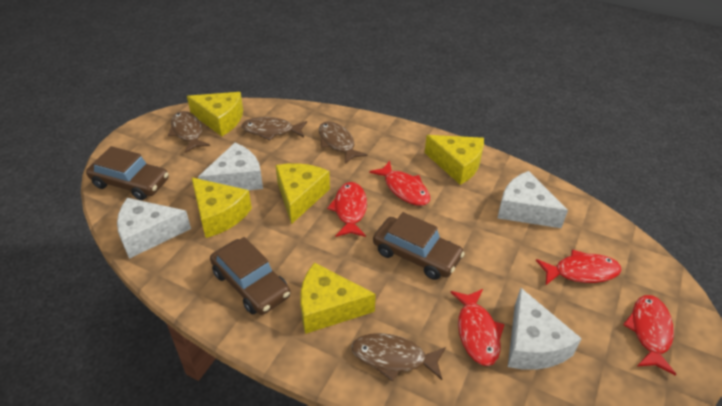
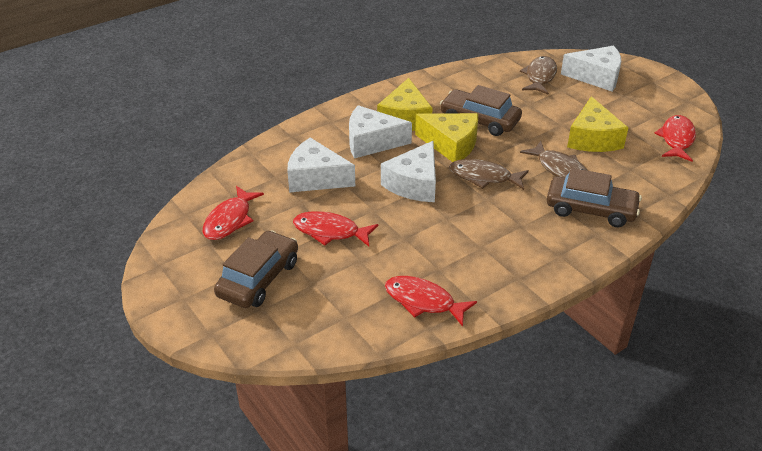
brown fish: [168,111,210,153] [241,117,307,140] [319,121,367,164] [351,333,446,381] = 4 -> [449,159,529,190] [520,56,557,95] [520,141,588,178] = 3
red fish: [327,182,367,237] [369,161,430,206] [451,289,504,366] [536,249,622,285] [623,295,676,376] = 5 -> [203,186,264,240] [293,211,378,246] [385,276,477,327] [654,115,696,162] = 4
yellow cheese: [187,92,243,136] [191,177,252,238] [275,163,330,224] [300,263,376,334] [425,135,484,185] = 5 -> [377,78,433,131] [415,113,478,162] [567,96,628,152] = 3

